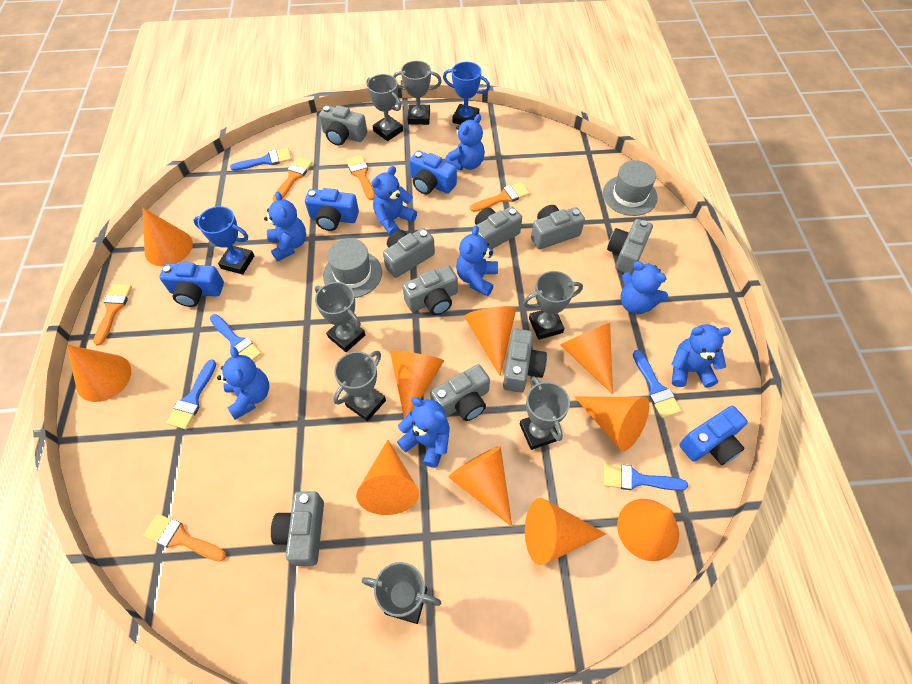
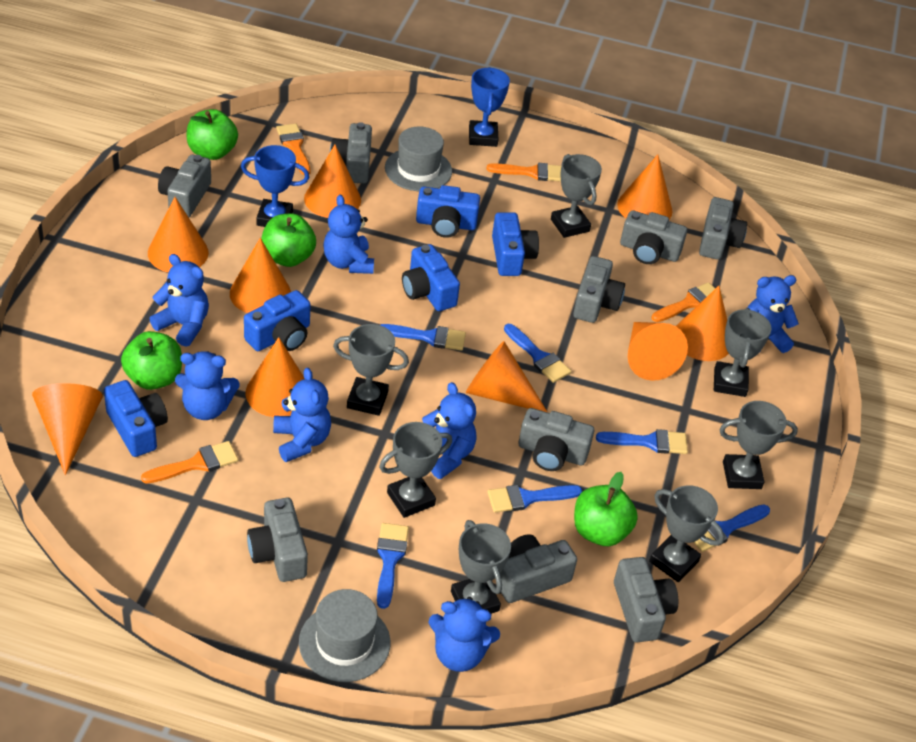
blue brush: [166,359,216,429] [210,314,261,360] [230,148,292,171] [603,463,688,491] [633,350,682,418] = 5 -> [377,523,409,609] [380,324,466,351] [487,485,582,512] [504,324,571,383] [596,429,688,454] [694,504,770,552] = 6
blue camera: [159,262,224,307] [305,188,359,231] [409,151,457,194] [679,406,748,465] = 4 -> [104,380,168,457] [244,290,311,351] [402,244,460,311] [416,185,480,238] [492,212,539,276] = 5
blue teddy bear: [217,347,269,420] [264,191,306,262] [371,166,417,235] [397,397,450,468] [445,114,485,170] [456,226,498,296] [621,261,668,314] [672,324,731,388] = 8 -> [150,254,209,347] [175,351,240,420] [273,368,331,462] [323,194,374,274] [422,382,476,479] [428,597,500,672] [747,275,799,354] = 7
green apple: none = 0 -> [121,331,182,390] [186,109,238,160] [261,214,316,267] [574,472,638,546] = 4
orange brush: [93,284,132,346] [143,514,226,562] [273,157,313,202] [346,155,375,200] [470,182,530,212] = 5 -> [141,441,238,484] [276,124,310,175] [487,163,561,182] [652,282,723,322] = 4
orange cone: [67,345,131,402] [143,208,193,266] [356,440,419,515] [390,351,444,418] [448,446,512,527] [464,306,516,376] [525,498,606,565] [560,323,613,394] [575,397,649,451] [617,499,679,561] = 10 -> [32,383,103,475] [148,197,209,273] [230,238,291,313] [246,337,305,417] [304,145,361,218] [466,341,547,412] [617,154,673,219] [628,322,688,381] [676,286,729,361] = 9

